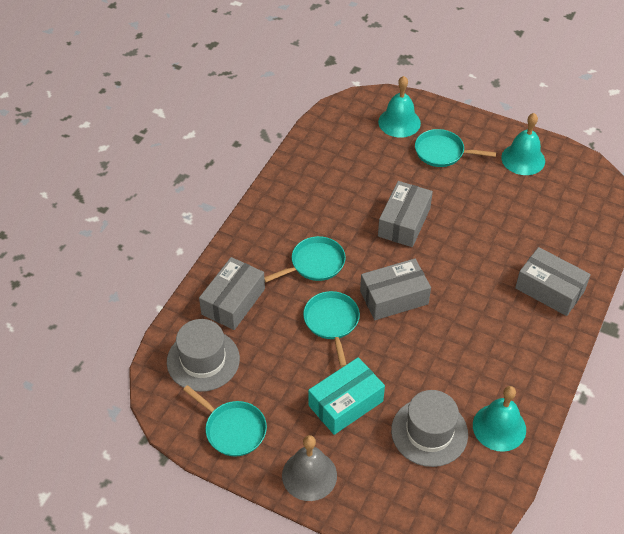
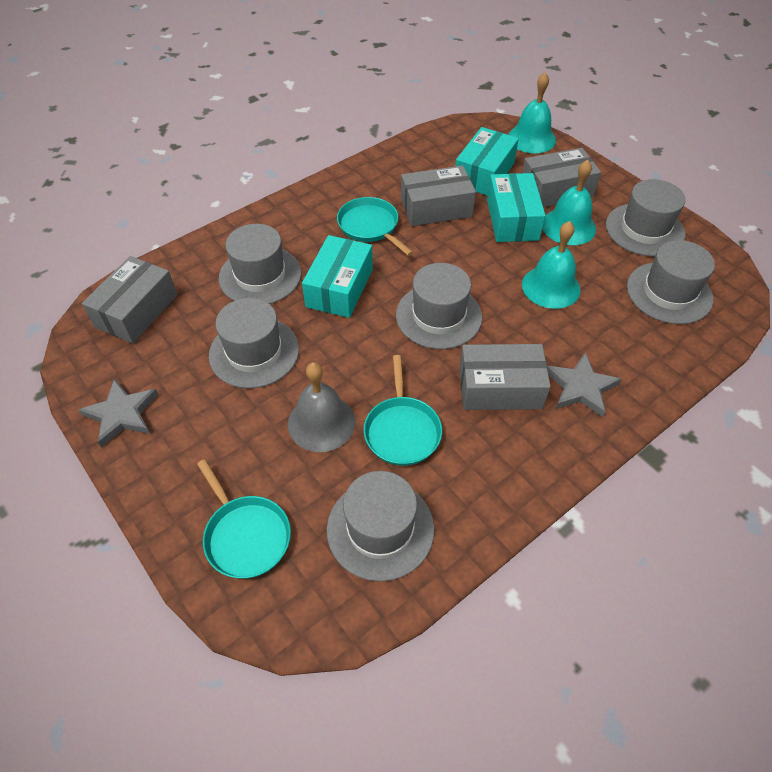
grey hat: [167,319,240,392] [391,390,468,467] = 2 -> [209,298,299,388] [219,224,301,304] [327,471,434,582] [396,263,482,349] [606,179,686,257] [627,240,715,324] = 6
grey star: none = 0 -> [79,379,158,448] [547,353,621,417] = 2
turquoise box: [308,357,385,435] = 1 -> [302,235,373,318] [455,127,519,196] [487,173,546,242] = 3
turquoise pan: [183,385,267,456] [264,236,346,282] [303,291,360,367] [415,129,496,167] = 4 -> [197,459,291,579] [337,197,413,256] [364,355,442,466] = 3

